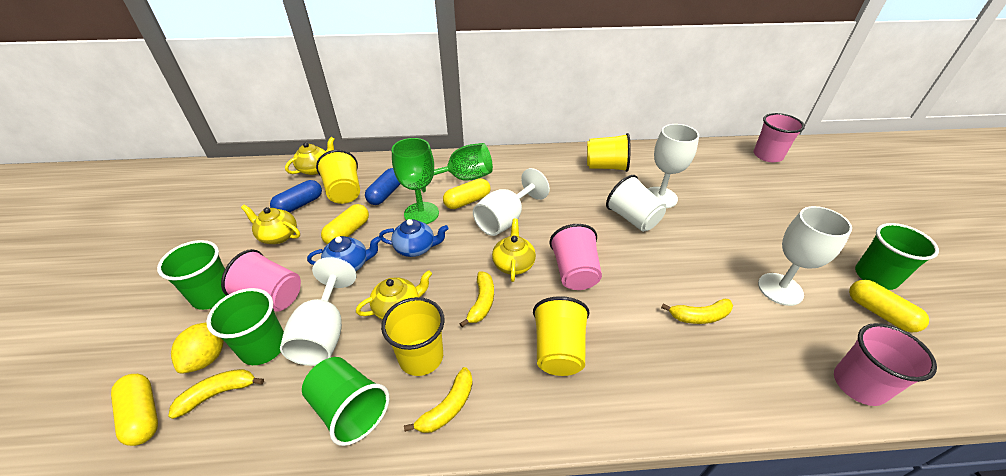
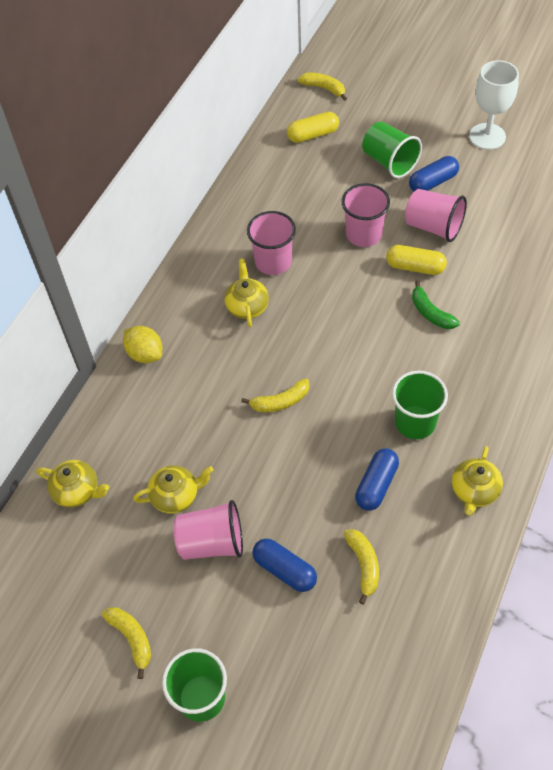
blue capsule: [270,180,322,213] [365,168,400,205] = 2 -> [252,539,317,592] [355,448,399,511] [409,156,459,192] = 3
blue teapot: [307,236,381,271] [379,219,449,257] = 2 -> none = 0
green banana: none = 0 -> [412,280,460,329] = 1
green cup: [157,240,226,310] [206,288,284,365] [302,357,390,446] [855,223,939,290] = 4 -> [162,648,227,722] [362,122,422,178] [392,370,448,439] = 3
green goblet: [392,138,439,224] [421,143,493,192] = 2 -> none = 0
white cup: [606,175,666,232] = 1 -> none = 0
white goblet: [280,257,356,366] [473,168,550,236] [648,124,699,208] [758,206,852,306] = 4 -> [469,60,519,150] = 1
yellow capsule: [111,374,158,446] [321,204,369,244] [443,178,491,209] [849,280,929,332] = 4 -> [287,112,339,143] [386,245,447,275] = 2
yellow cup: [316,150,360,204] [381,297,445,376] [533,296,590,376] [587,133,631,172] = 4 -> none = 0

